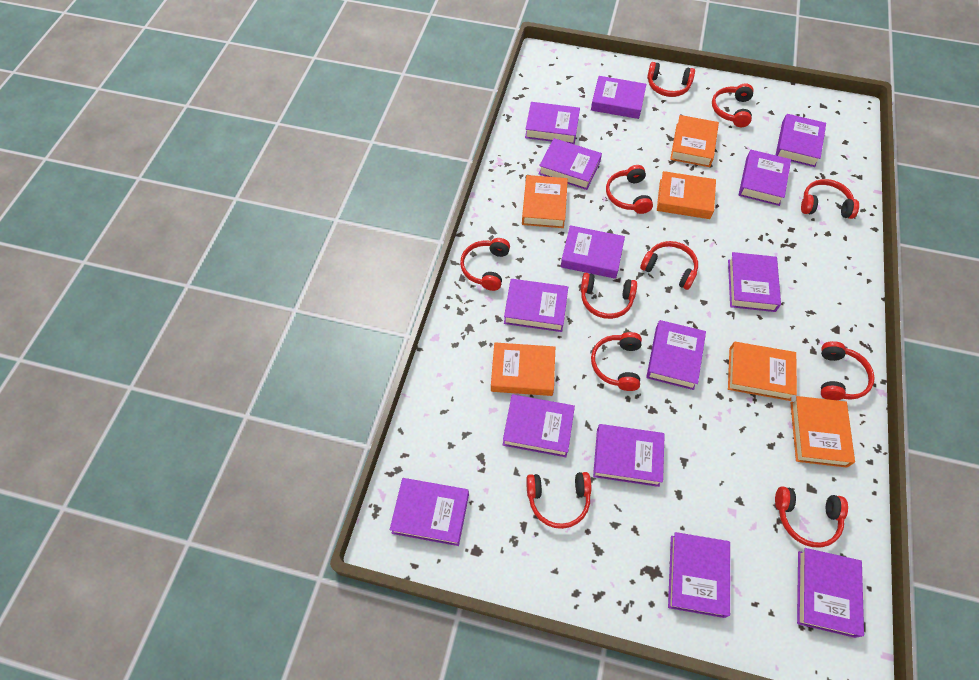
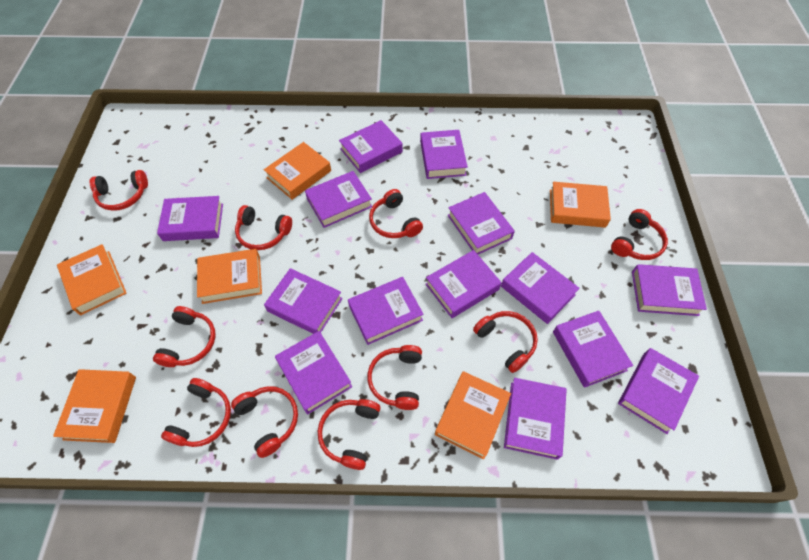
red headphones: [460,238,510,291] [526,472,592,529] [581,273,637,319] [591,332,642,391] [606,165,653,214] [640,241,698,290] [647,62,695,97] [712,83,754,127] [775,486,848,548] [801,179,859,219] [821,341,875,400] = 11 -> [89,170,148,211] [153,306,216,367] [161,378,231,447] [231,386,298,458] [235,205,292,250] [318,399,380,470] [367,345,422,410] [369,189,423,238] [473,311,538,373] [611,209,668,260] = 10

